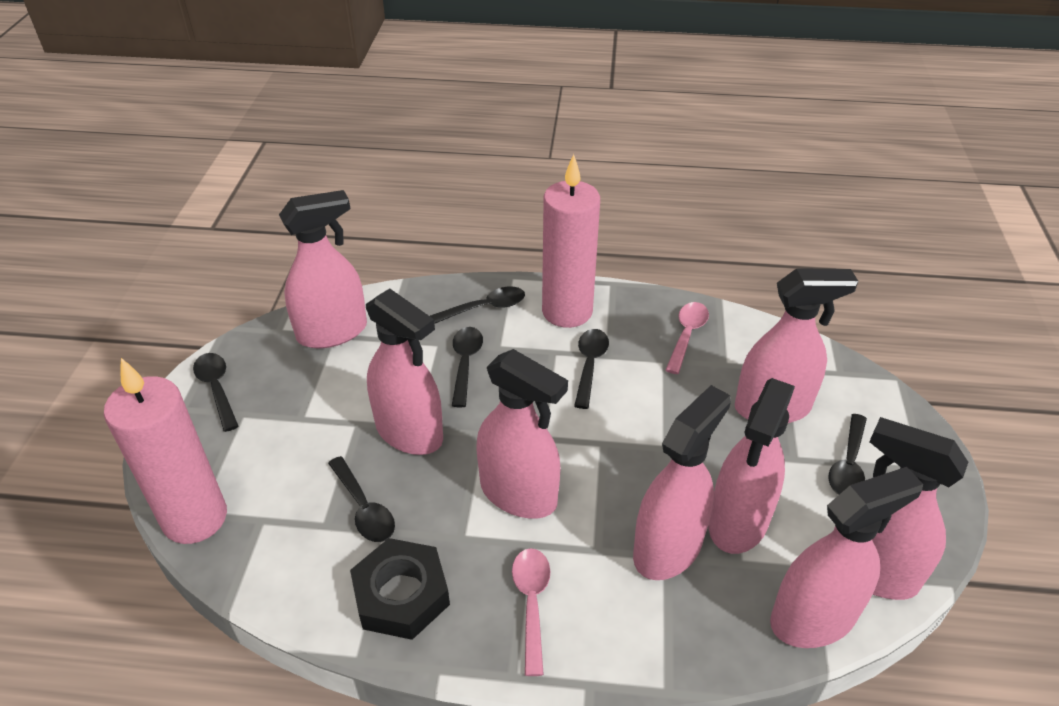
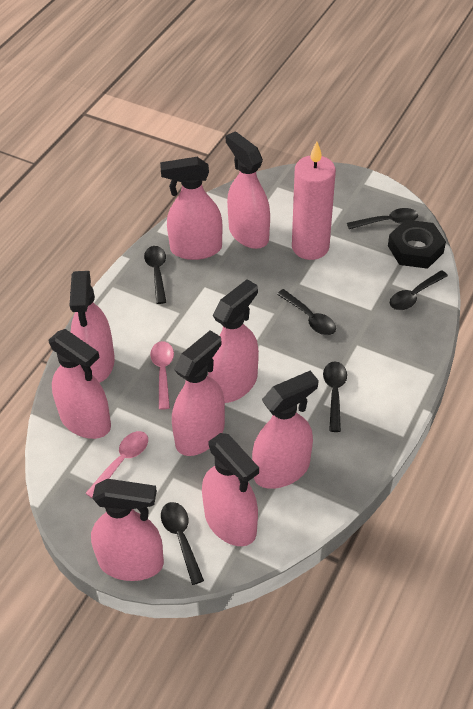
pink candle: [104,358,227,544] [542,154,600,328] = 2 -> [292,141,336,260] = 1
pink spray bottle: [279,190,367,348] [366,289,443,455] [476,349,568,519] [633,385,731,580] [708,378,795,554] [735,268,858,423] [770,467,923,648] [834,417,968,600] = 8 -> [48,329,111,439] [69,271,115,383] [91,479,164,581] [160,157,222,260] [172,330,225,456] [202,433,259,546] [208,279,259,403] [226,131,270,249] [252,371,319,489] = 9

